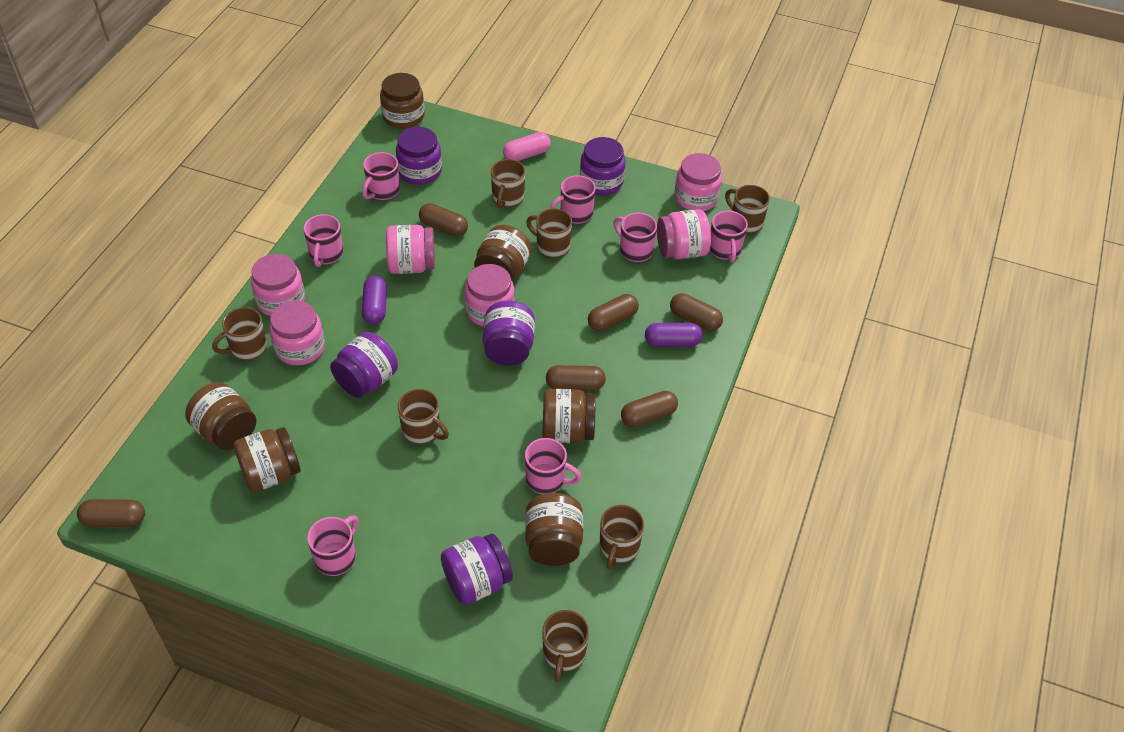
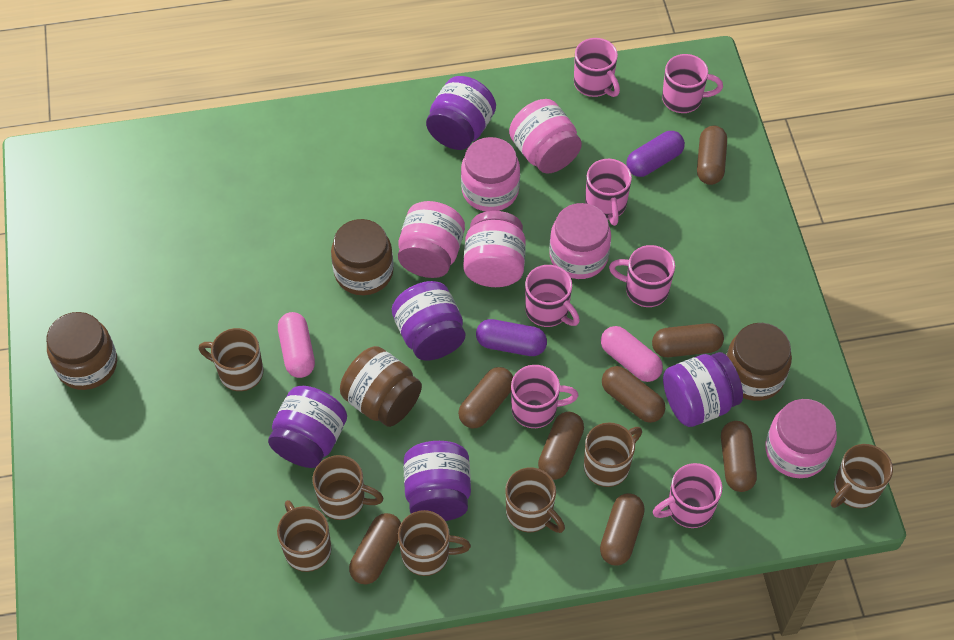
brown capsule: [77,499,145,527] [419,203,468,237] [546,365,606,391] [588,294,639,331] [621,391,678,427] [670,293,723,331] = 6 -> [349,513,401,584] [458,367,513,428] [538,412,584,480] [600,493,645,566] [602,366,665,423] [652,323,724,357] [697,126,727,185] [721,421,757,492] = 8
brown jar: [185,382,256,450] [233,427,301,492] [380,73,425,129] [474,225,532,281] [525,493,583,566] [543,389,595,443] = 6 -> [46,312,117,390] [331,219,394,295] [340,346,422,427] [726,323,792,401] = 4
pink capsule: [503,132,551,161] = 1 -> [278,312,315,378] [601,326,663,382] = 2

